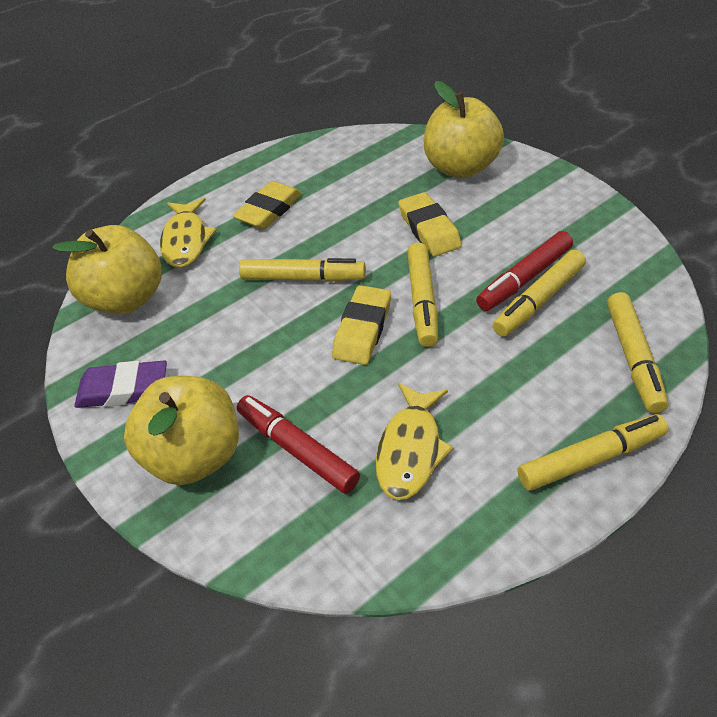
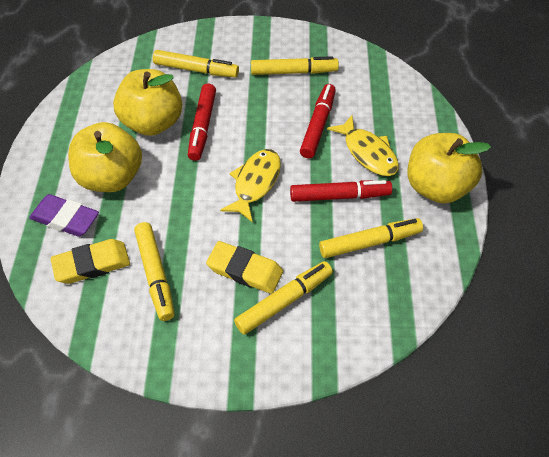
red marker: [237,395,360,494] [476,231,573,311] = 2 -> [188,83,216,161] [290,180,392,202] [300,84,336,158] = 3
yellow eraser: [233,181,302,229] [332,285,391,365] [398,192,462,257] = 3 -> [51,239,130,284] [206,241,283,294] = 2

